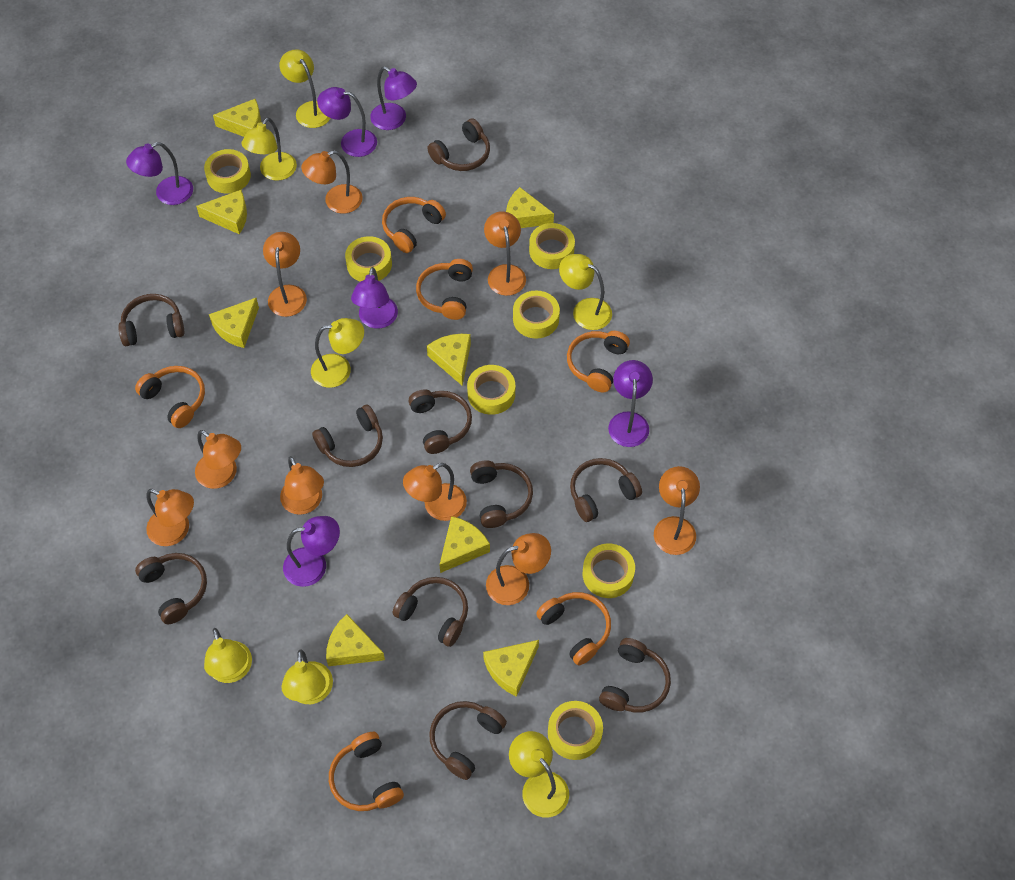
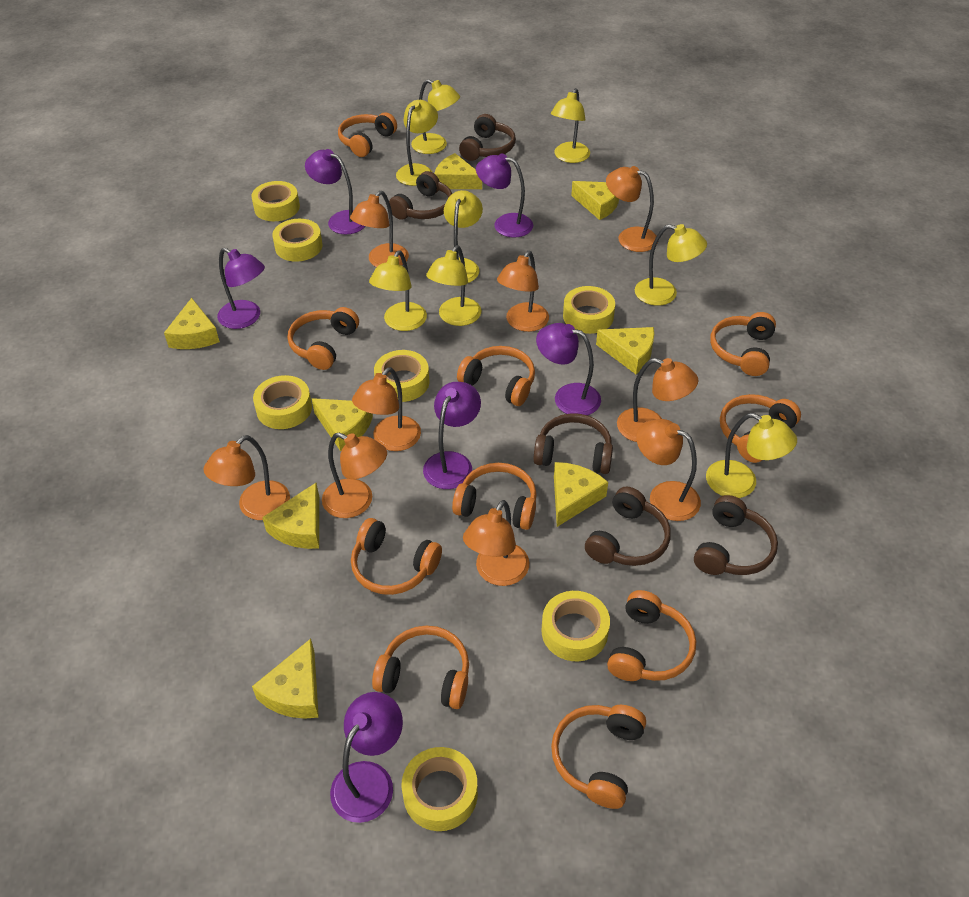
brown headphones: [118,294,184,346] [135,553,207,624] [312,405,383,467] [393,577,468,647] [408,389,472,454] [427,118,490,171] [429,701,507,780] [470,460,533,528] [570,458,642,522] [599,638,671,713] = 10 -> [389,171,452,220] [459,114,516,161] [533,413,613,474] [585,487,671,566] [694,495,778,575] = 5
orange headphones: [135,366,205,428] [329,732,404,811] [382,197,446,253] [416,259,473,320] [536,592,611,666] [567,331,630,392] = 6 -> [287,307,359,370] [338,112,397,157] [351,518,442,595] [372,626,469,709] [452,463,537,530] [457,346,535,406] [551,705,646,809] [607,590,696,681] [710,312,776,376] [720,394,801,463] = 10
yellow lamp: [204,628,252,683] [242,118,297,181] [280,49,330,128] [281,649,333,704] [311,318,364,388] [509,731,569,817] [559,254,612,330] = 7 -> [369,250,427,331] [396,100,438,186] [411,79,460,154] [426,245,481,326] [444,190,483,283] [551,88,590,163] [635,224,707,306] [706,413,797,498] = 8

